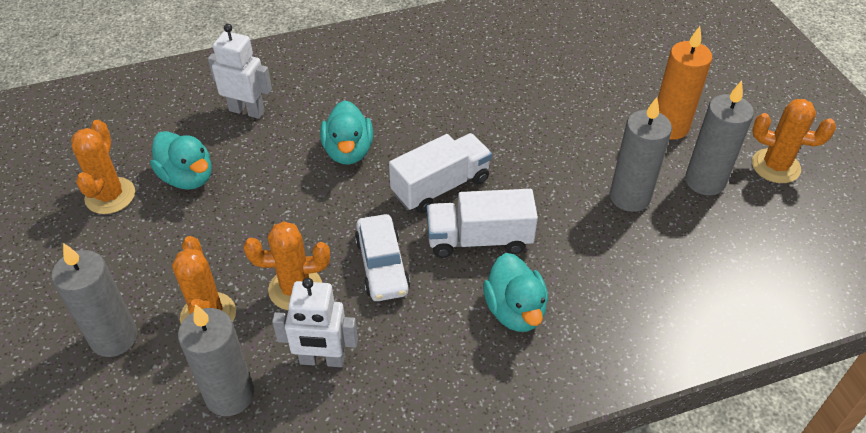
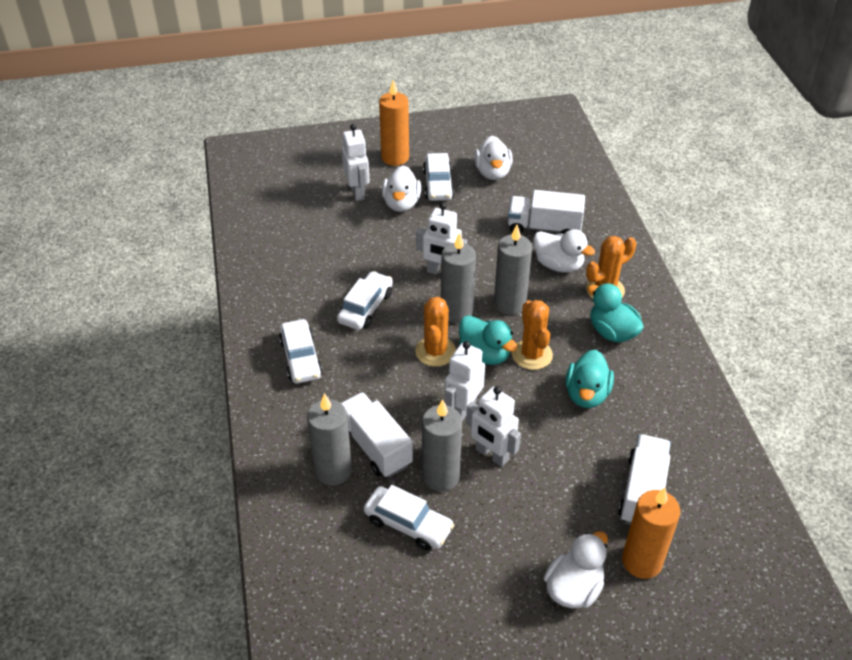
orange cactus: [71,120,135,214] [172,236,236,323] [244,221,330,310] [752,99,836,183] = 4 -> [415,297,456,367] [512,300,553,370] [586,236,636,299] = 3
orange candle: [658,26,712,140] = 1 -> [379,80,409,166] [622,488,681,579] = 2
white car: [355,214,410,301] = 1 -> [279,319,323,383] [337,271,393,330] [364,485,454,550] [423,153,454,201] = 4
white duck: none = 0 -> [382,165,421,212] [474,136,513,180] [533,229,595,273] [544,531,608,609] = 4
white robot: [208,24,272,119] [272,278,358,367] = 2 -> [342,124,370,201] [416,203,467,274] [445,341,485,421] [466,386,521,467] = 4
white truck: [389,133,492,213] [427,189,538,258] = 2 -> [341,392,413,478] [508,190,585,234] [618,434,671,525] = 3

